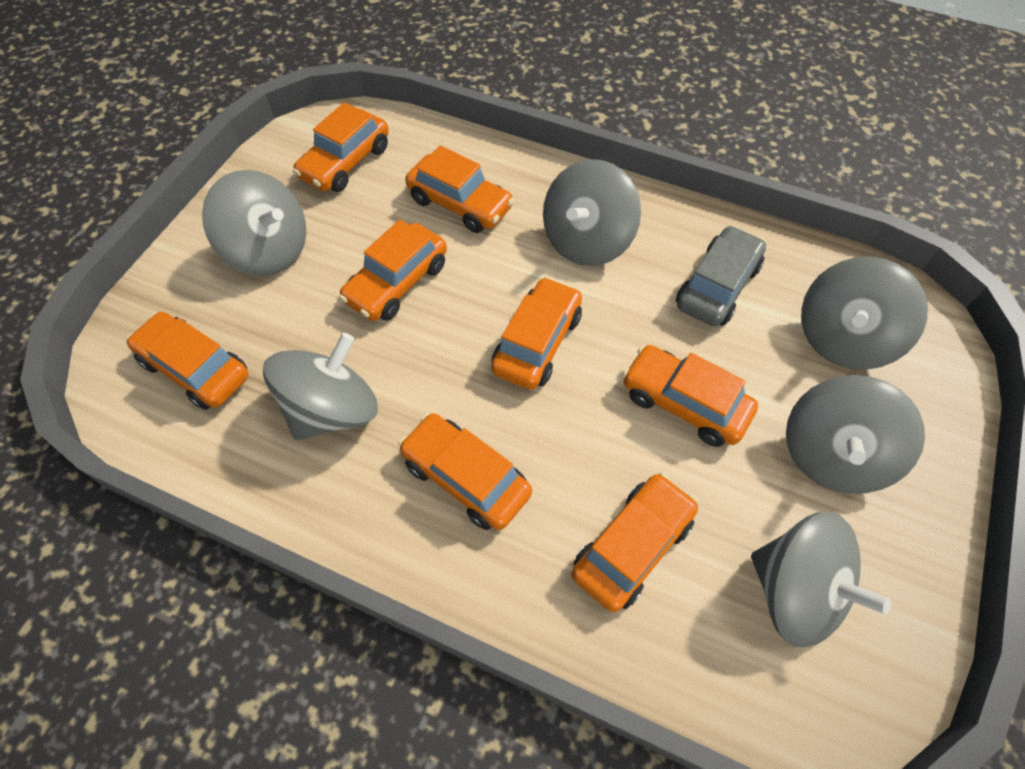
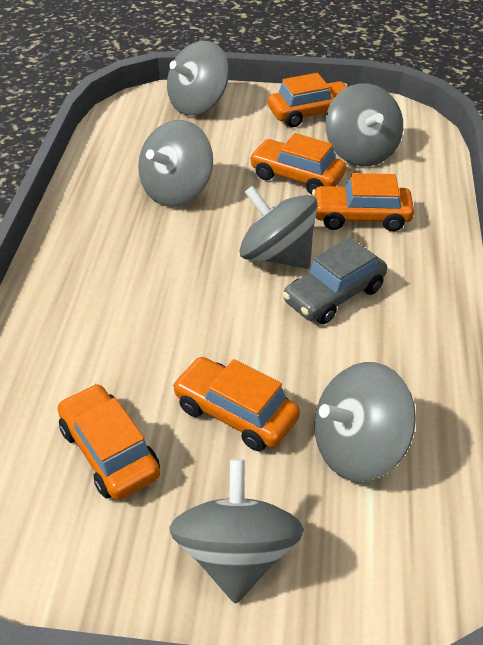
orange car: [126,312,249,410] [293,102,389,192] [339,219,447,321] [398,413,532,530] [405,145,514,233] [491,277,582,390] [572,473,699,612] [622,345,758,447] = 8 -> [58,383,160,500] [172,357,300,451] [249,133,346,195] [268,73,348,127] [312,173,414,231] = 5

